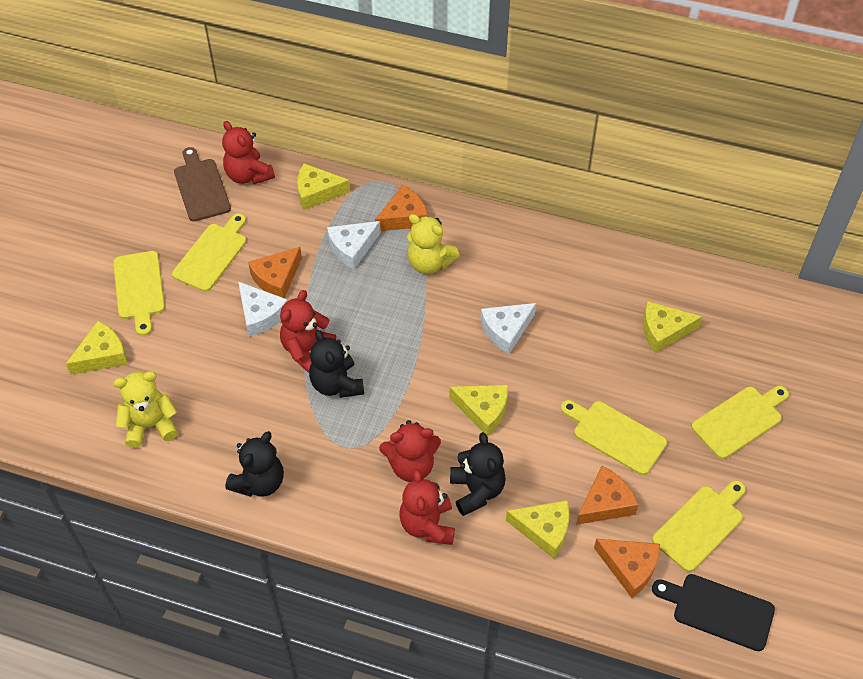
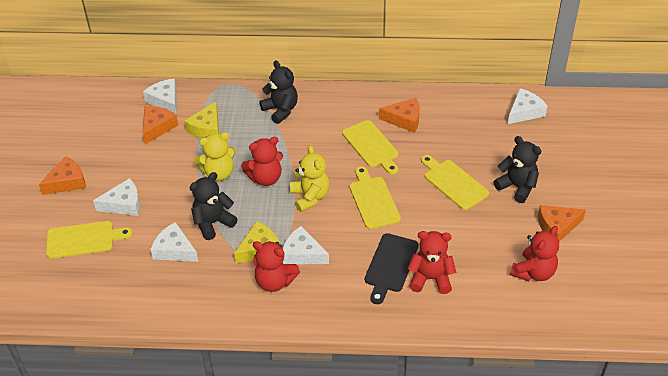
brown cutting board: [174,147,231,221] = 1 -> none = 0
white cheese: [238,282,288,337] [327,221,381,270] [480,303,536,354] = 3 -> [93,178,140,216] [143,79,177,115] [150,222,198,262] [283,226,329,265] [508,88,547,124] = 5
yellow cheese: [66,321,128,375] [297,163,350,210] [449,385,508,436] [506,500,569,558] [643,301,702,353] = 5 -> [184,101,219,138] [234,221,280,263] = 2
yellow cutting board: [113,251,165,336] [172,213,246,292] [561,400,667,475] [652,480,746,572] [691,386,789,459] = 5 -> [46,221,133,258] [342,120,398,175] [350,166,401,229] [421,155,489,210] = 4

